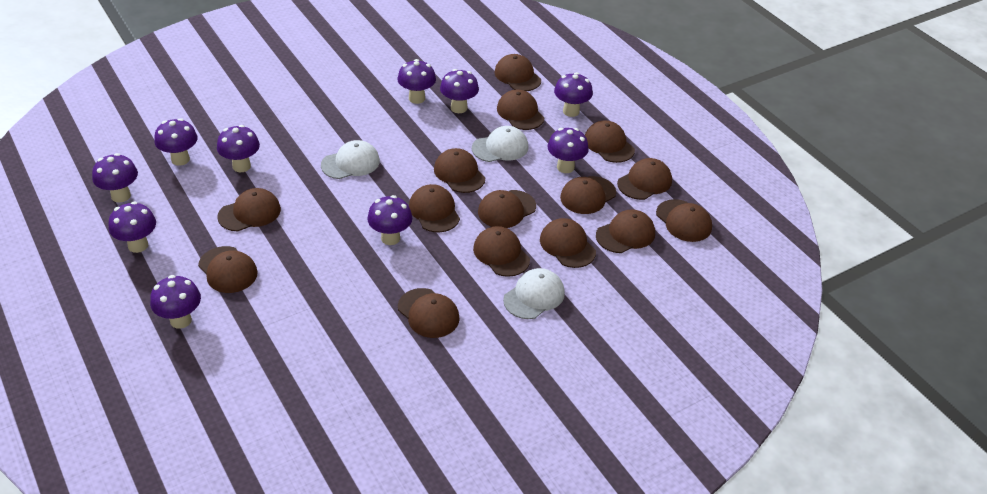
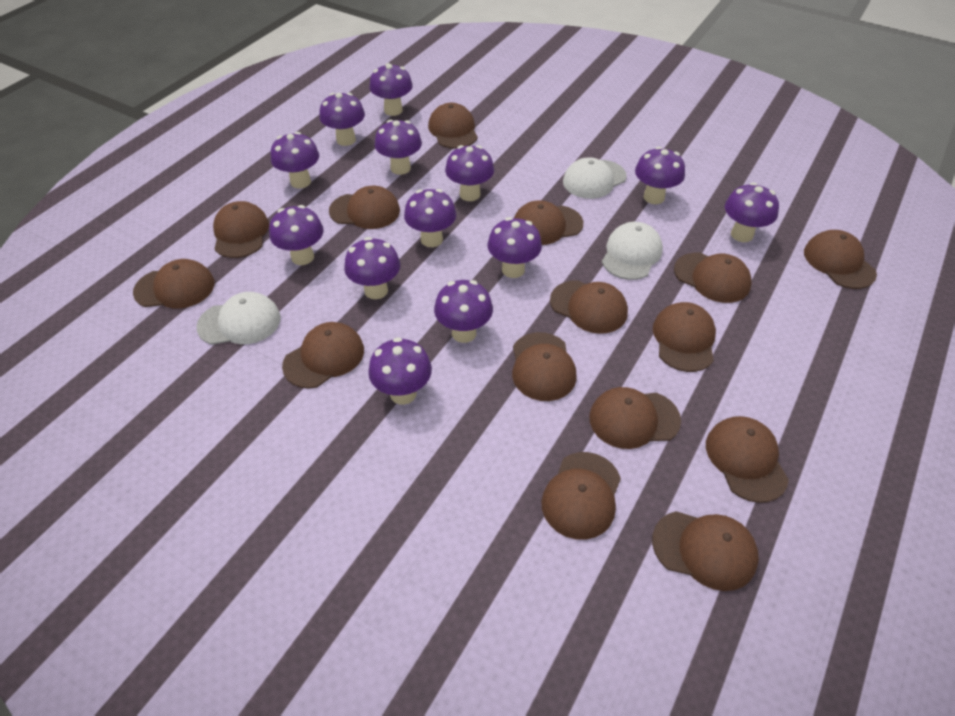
purple mushroom: [92,153,138,203] [109,202,156,253] [150,275,201,329] [154,118,198,166] [217,125,260,172] [367,195,412,245] [397,59,436,104] [440,69,479,113] [548,128,589,173] [554,72,593,117] = 10 -> [269,205,324,265] [271,132,319,189] [319,93,365,146] [344,237,400,299] [368,337,432,405] [369,63,413,116] [375,120,422,175] [404,189,456,247] [434,280,493,343] [445,145,494,201] [488,217,542,278] [635,147,685,204] [725,183,779,242] = 13

